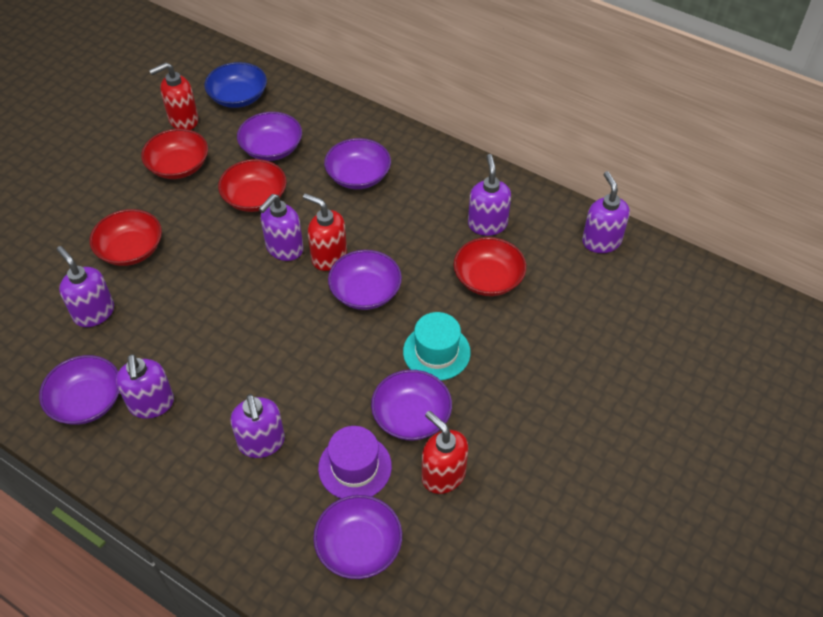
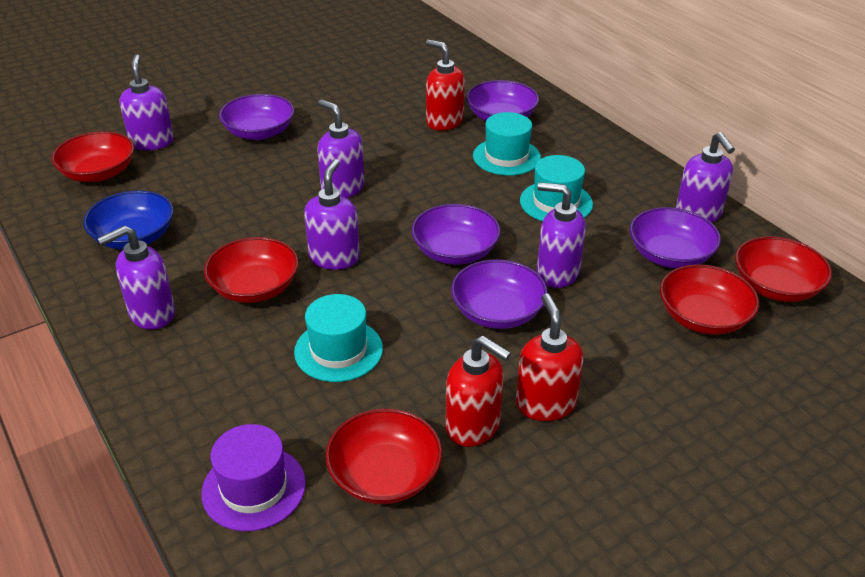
purple bowl: [39,355,120,425] [237,112,302,161] [313,495,402,579] [324,138,391,189] [328,250,402,310] [371,370,452,440] = 6 -> [219,94,294,140] [411,204,501,265] [451,260,548,329] [466,80,539,121] [630,207,721,268] = 5
red bowl: [90,209,162,266] [141,129,208,179] [218,159,287,212] [454,237,526,296] = 4 -> [51,131,134,182] [204,237,299,303] [325,408,442,504] [660,265,759,335] [735,236,832,302] = 5
turquoise hat: [403,312,471,380] = 1 -> [294,294,383,382] [473,112,541,176] [520,155,593,221] = 3

